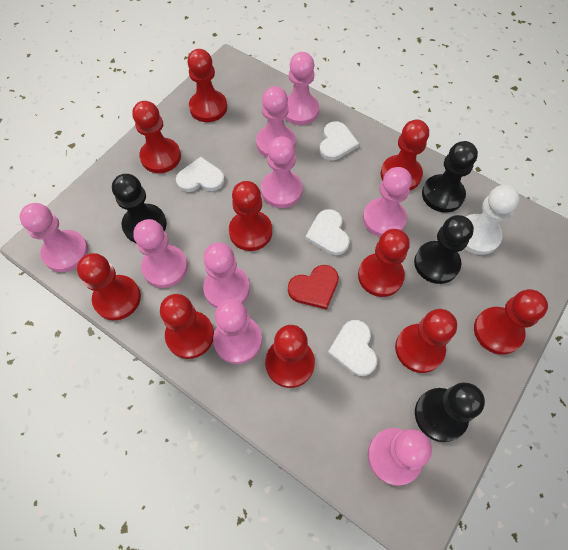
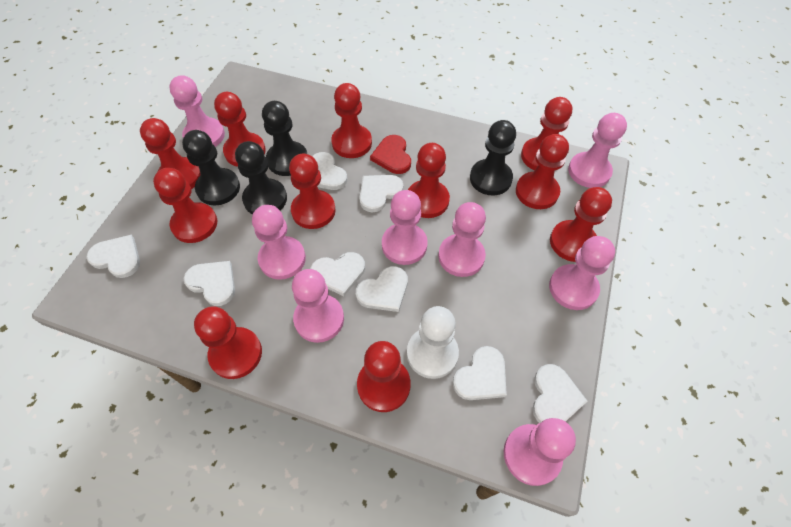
pink pawn: [20,203,88,272] [133,219,188,288] [203,242,250,308] [213,299,262,364] [256,86,296,157] [261,136,303,208] [284,52,319,125] [363,167,412,237] [368,428,432,486] = 9 -> [169,75,225,147] [252,205,306,280] [292,269,344,343] [382,190,428,265] [438,202,486,277] [504,418,576,486] [549,236,615,310] [568,113,627,188] = 8
red pawn: [77,253,141,320] [132,101,181,173] [160,294,214,359] [187,49,227,122] [229,181,272,251] [265,325,315,388] [358,229,410,297] [380,119,429,191] [395,309,457,373] [474,289,548,355] = 10 -> [140,118,200,189] [153,168,217,243] [194,306,262,379] [214,92,266,167] [289,154,336,229] [331,83,372,158] [357,341,411,412] [408,143,450,218] [516,134,569,209] [521,97,572,170] [550,187,612,262] = 11
white heart: [176,157,225,192] [305,209,350,255] [319,121,359,160] [328,320,377,376] = 4 -> [86,235,140,278] [184,261,235,306] [310,252,365,296] [312,152,347,190] [356,266,408,312] [360,175,404,212] [453,346,507,400] [533,364,587,423] = 8

